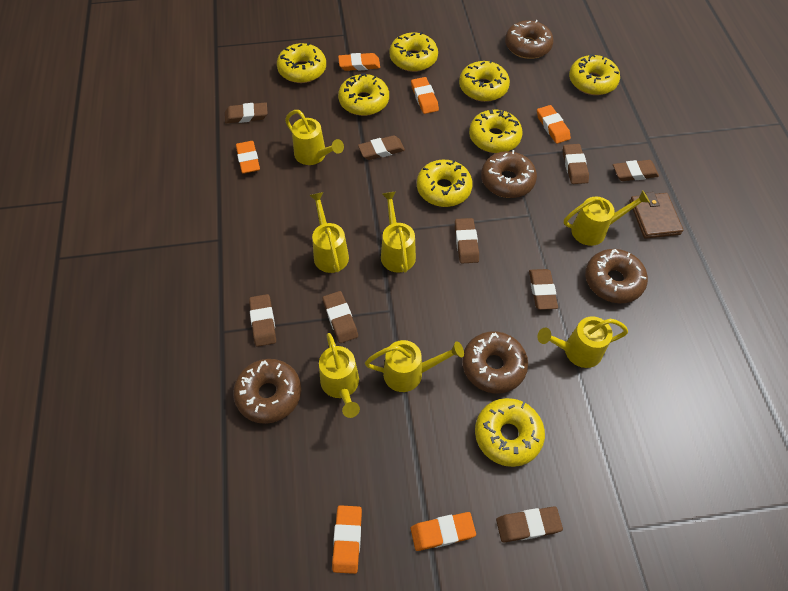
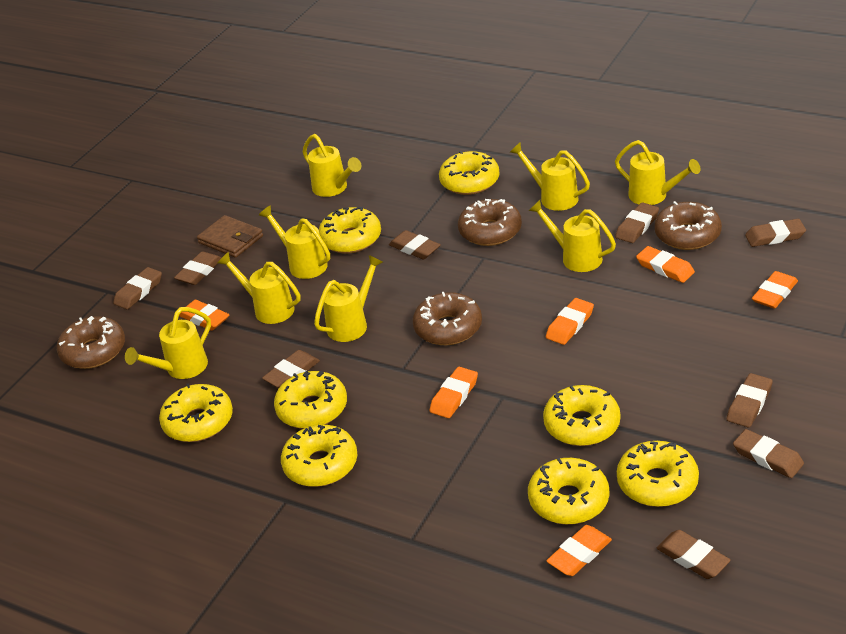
brown donut: [233,359,301,424] [462,332,528,393] [481,150,537,198] [505,20,554,59] [585,249,648,303] = 5 -> [57,316,125,369] [413,292,482,345] [458,199,522,246] [655,201,722,250] = 4
yellow watering can: [285,110,344,165] [309,192,349,273] [319,333,360,418] [365,340,464,392] [381,191,416,273] [538,316,628,368] [564,190,650,246] = 7 -> [125,307,211,379] [217,252,300,324] [259,205,330,279] [303,134,361,197] [314,255,383,342] [510,142,590,211] [528,200,616,272] [615,140,700,205] = 8

